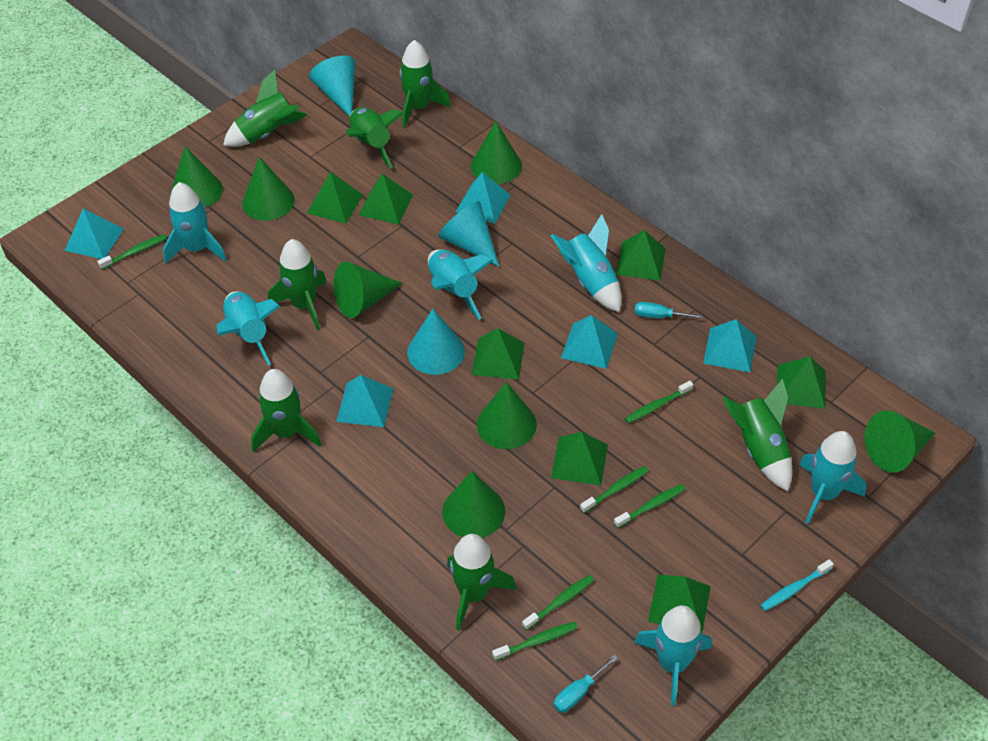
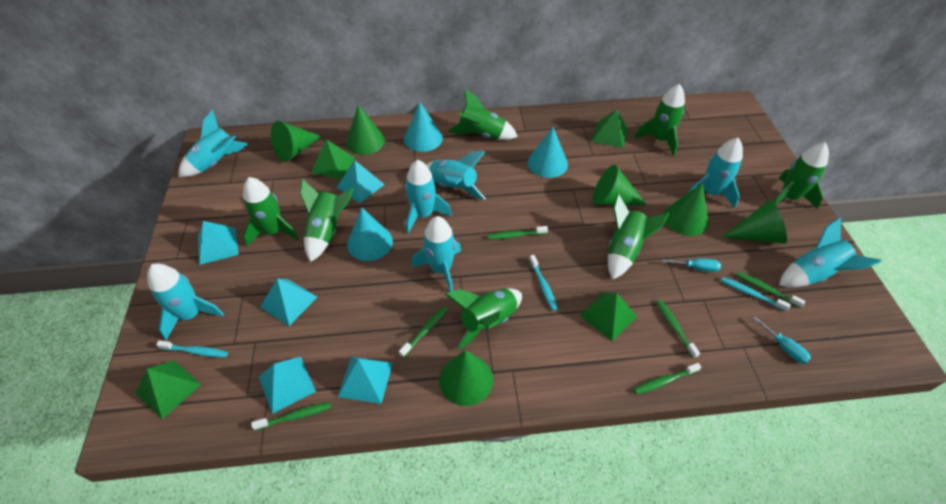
green cone: [171,147,223,208] [242,157,295,221] [334,262,403,318] [442,471,505,538] [471,121,522,184] [477,382,537,449] [865,410,935,473] = 7 -> [271,121,322,162] [346,105,385,155] [439,350,493,406] [593,165,647,205] [664,183,708,236] [722,200,787,244] = 6
green pyramid: [307,172,363,223] [358,173,413,224] [472,328,524,380] [551,432,608,486] [616,230,666,281] [648,575,711,634] [777,356,826,409] = 7 -> [136,360,201,419] [311,139,355,180] [580,292,637,341] [591,109,628,148] = 4
turquoise rocket: [163,182,227,264] [216,291,280,366] [428,249,493,320] [551,214,622,312] [634,605,712,706] [799,431,866,524] = 6 -> [147,264,224,340] [179,110,248,177] [405,160,452,234] [411,216,461,292] [426,151,486,200] [688,138,743,208] [779,217,882,288] = 7
turquoise toothbrush: [760,559,834,611] = 1 -> [156,340,228,357] [529,255,558,311] [721,277,791,311] = 3

